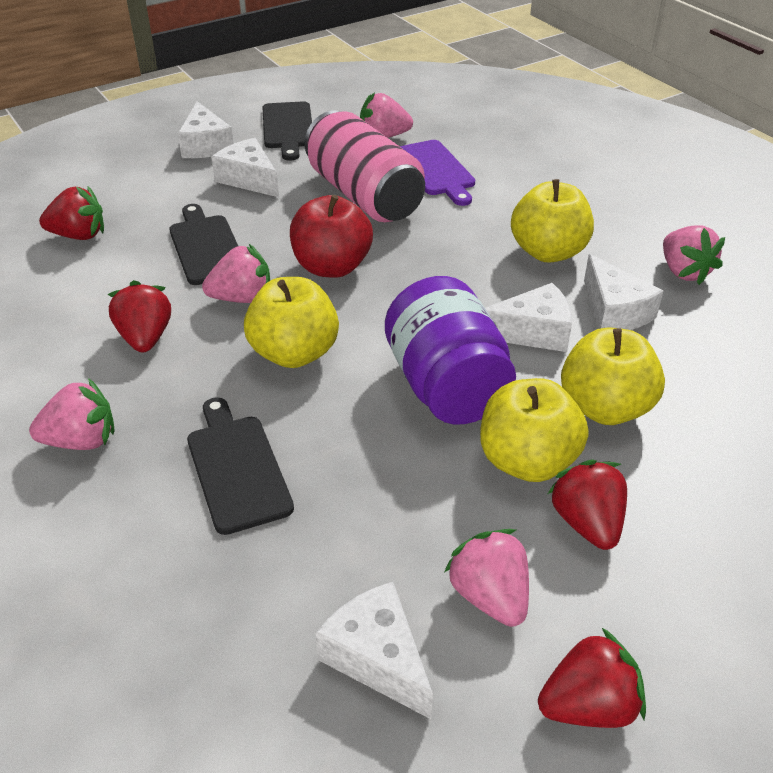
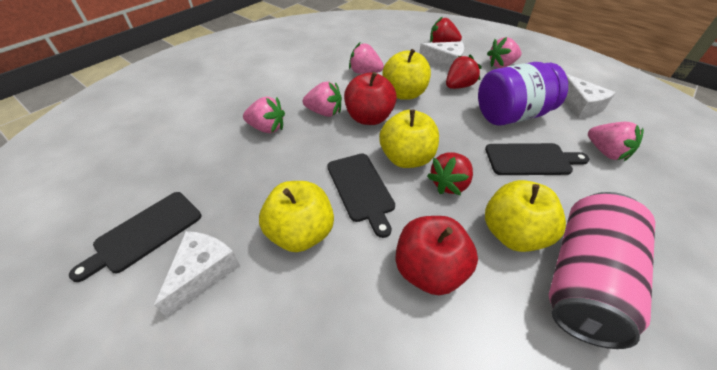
purple cutting board: [400,140,475,206] = 1 -> none = 0
red apple: [290,195,373,278] = 1 -> [344,72,397,125] [395,216,478,295] = 2
red strawberry: [39,186,104,240] [108,280,171,352] [538,628,646,728] [548,459,627,550] = 4 -> [427,152,473,195] [430,16,462,43] [446,54,482,89] = 3
white cheese: [178,101,234,158] [211,138,279,197] [315,582,433,719] [485,283,572,352] [584,254,663,330] = 5 -> [154,231,240,318] [419,41,464,70] [565,74,616,118] = 3

